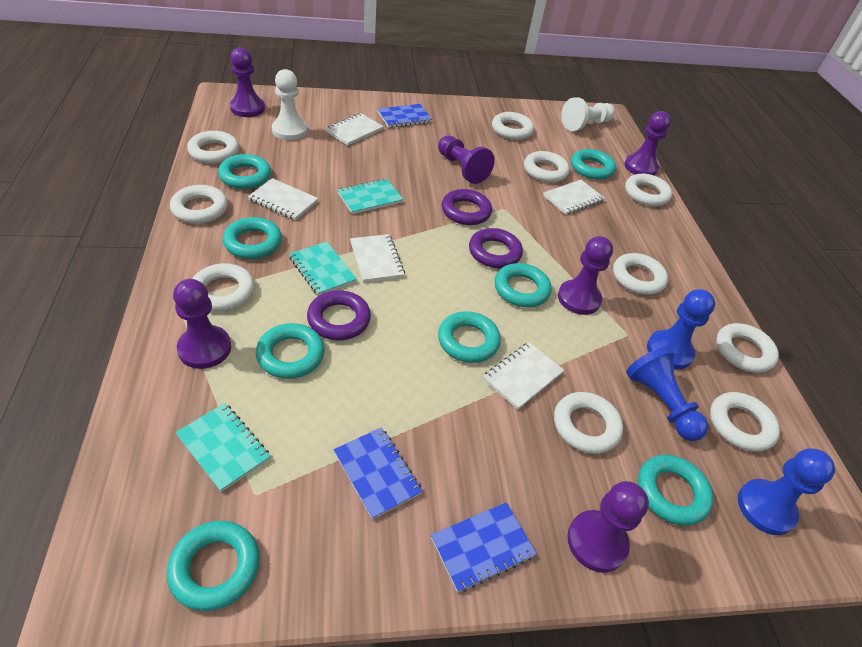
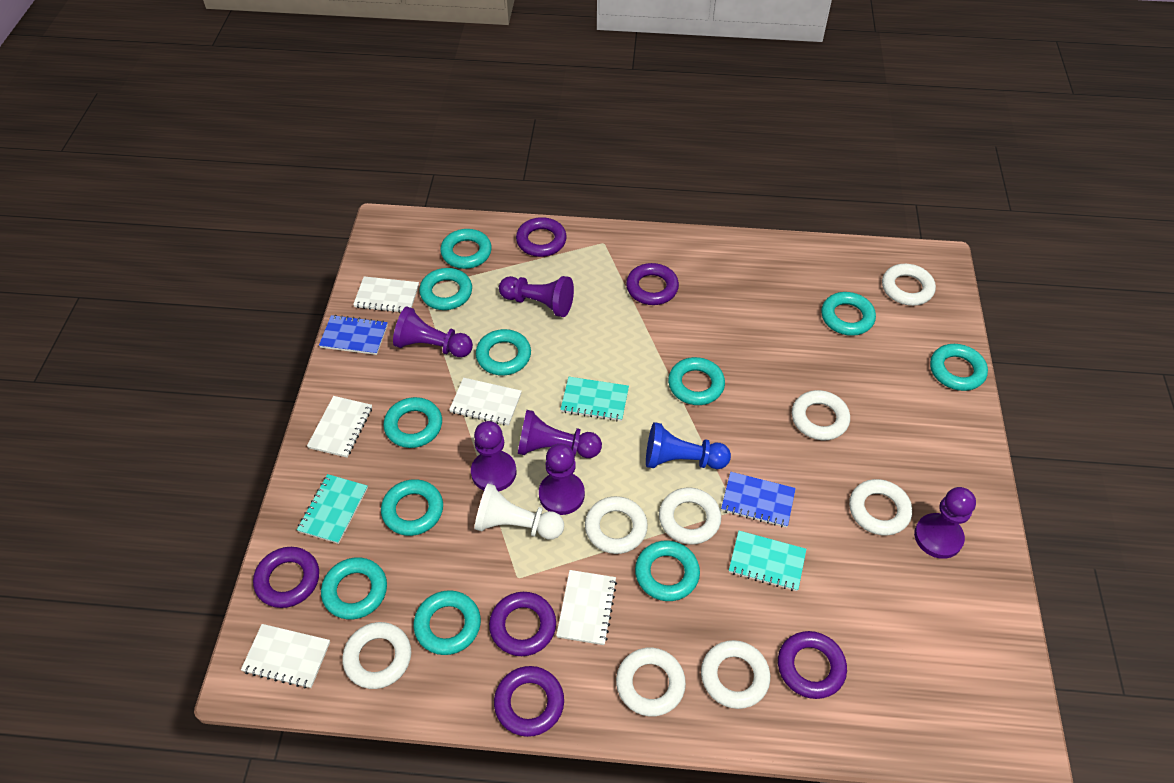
blue notebook: [333,427,423,520] [377,104,432,128] [431,502,537,593] = 3 -> [319,315,388,355] [721,472,796,528] = 2
blue pawn: [626,347,708,441] [647,289,715,370] [738,448,835,535] = 3 -> [646,422,731,469] = 1
purple ring: [307,290,371,340] [441,189,492,225] [469,228,523,268] = 3 -> [253,547,319,608] [489,592,556,656] [494,666,564,737] [516,217,567,257] [626,263,679,305] [778,631,847,699] = 6
turquoise ring: [167,521,260,611] [218,154,271,189] [223,217,282,259] [256,323,325,379] [438,311,501,363] [495,263,552,307] [571,149,616,180] [638,455,714,526] = 8 -> [321,557,387,619] [381,479,443,536] [383,397,442,448] [413,590,481,655] [419,268,472,310] [440,229,492,269] [476,329,531,375] [635,541,700,601] [668,357,725,405] [821,292,876,336] [930,344,988,391] = 11
white pawn: [272,69,307,140] [561,97,615,131] = 2 -> [474,484,564,539] = 1
white ring: [170,185,228,224] [187,131,239,164] [192,263,254,311] [492,112,534,140] [524,151,570,182] [554,392,623,454] [613,253,668,295] [625,174,672,206] [710,392,780,452] [716,323,779,373] = 10 -> [342,622,411,689] [585,496,648,554] [616,648,686,716] [659,488,722,545] [701,640,770,709] [792,390,850,440] [849,479,912,536] [882,264,936,306] = 8

